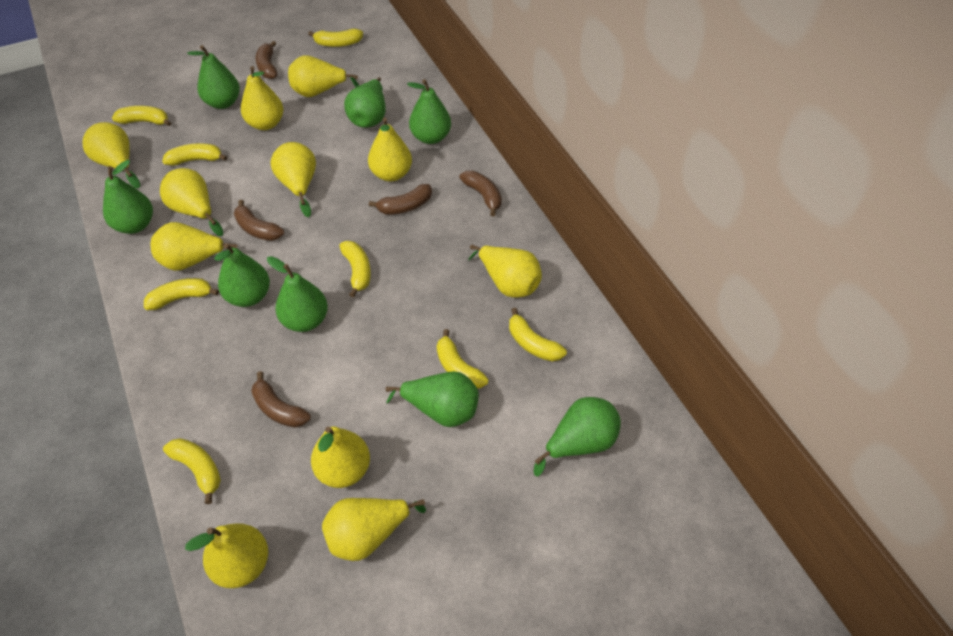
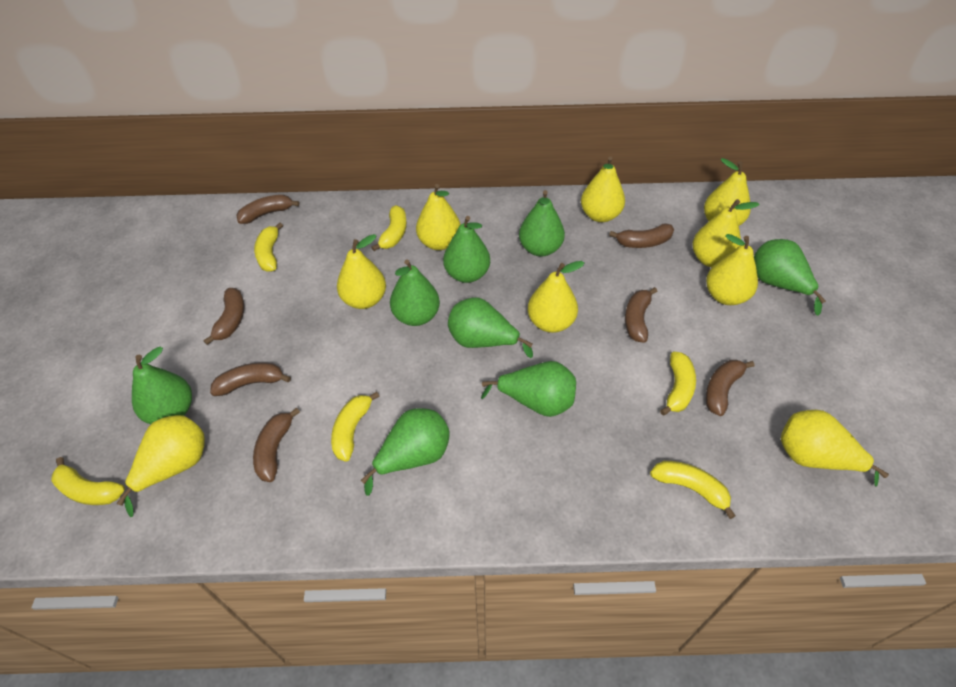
brown banana: [234,200,284,241] [251,371,311,428] [255,41,277,79] [369,184,432,215] [459,171,502,216] = 5 -> [204,288,244,345] [210,362,291,396] [236,195,300,224] [253,408,300,482] [609,223,674,248] [625,287,657,343] [706,360,754,416] = 7
yellow banana: [112,106,171,126] [144,278,219,310] [162,143,227,166] [163,438,221,504] [308,28,363,47] [339,241,371,297] [437,329,488,389] [509,308,567,361] = 8 -> [51,457,125,505] [254,222,283,272] [331,391,379,462] [371,205,407,251] [650,461,736,519] [660,351,696,416] = 6
yellow pear: [82,122,140,188] [151,222,238,271] [160,168,223,236] [185,523,268,588] [241,66,283,130] [270,142,316,217] [288,55,359,97] [311,426,370,488] [322,498,426,561] [368,118,412,181] [468,245,542,298] = 11 -> [117,415,205,517] [337,234,386,309] [416,184,461,250] [528,261,584,333] [581,156,625,222] [692,199,760,267] [704,158,751,226] [706,234,758,305] [781,410,889,487] = 9

